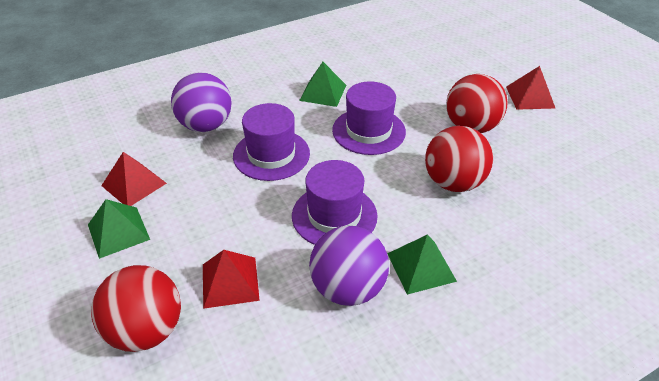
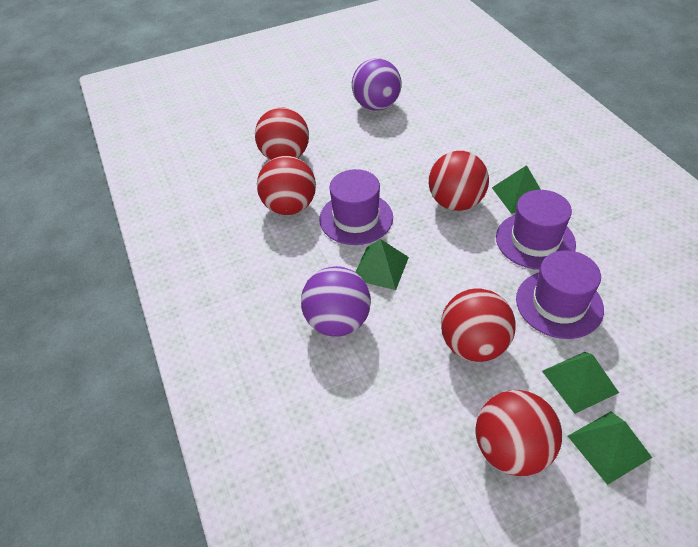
green pyramid: [88,199,150,259] [299,62,346,107] [387,235,457,295] = 3 -> [356,239,409,290] [492,165,541,214] [542,352,619,414] [568,411,652,485] = 4
red ball: [91,265,181,352] [425,126,493,192] [446,74,508,133] = 3 -> [255,107,309,160] [257,156,316,215] [429,151,489,211] [441,289,516,362] [475,390,562,476] = 5
red pyramid: [101,152,167,206] [203,250,260,309] [506,66,555,110] = 3 -> none = 0

